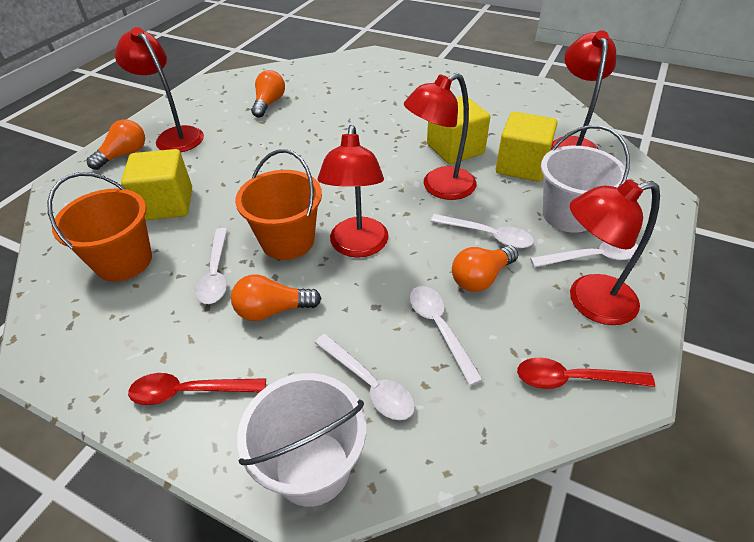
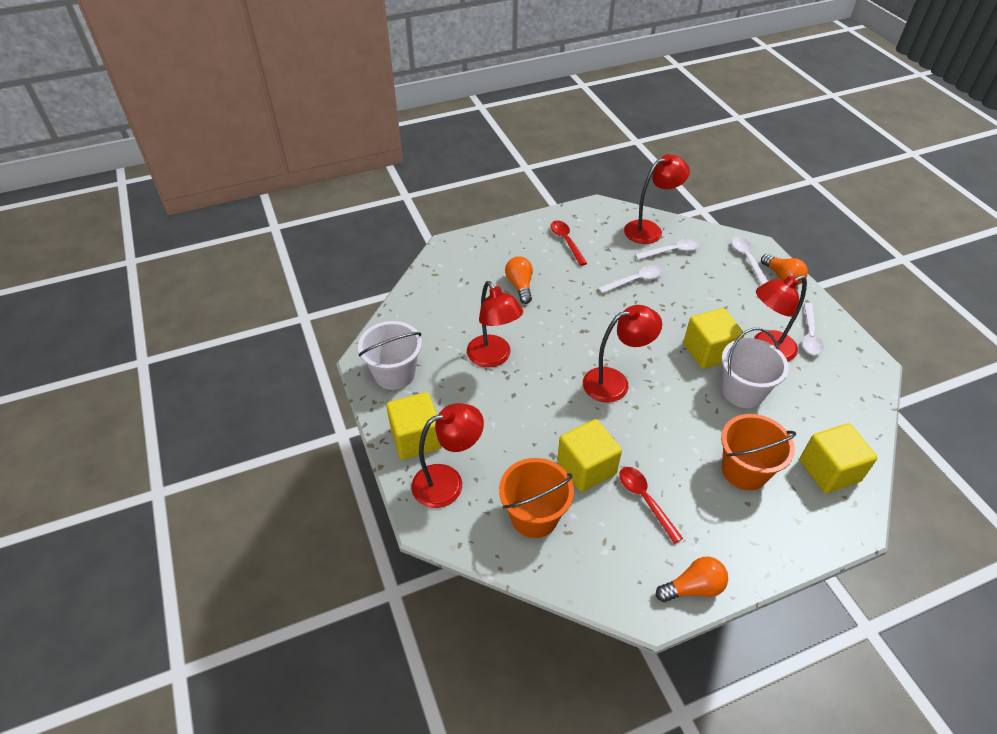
orange light bulb: [87,119,145,170] [231,274,322,321] [251,70,285,118] [452,245,518,292] = 4 -> [505,256,533,304] [656,557,728,602] [761,254,808,285] = 3
white spoon: [195,228,228,304] [314,334,415,420] [409,286,483,386] [430,214,534,248] [530,242,638,267] = 5 -> [598,265,663,293] [635,238,701,260] [731,236,768,285] [802,303,824,355] = 4
yellow cube: [121,149,192,220] [427,97,490,164] [496,112,557,182] = 3 -> [386,392,442,460] [557,419,622,492] [683,308,744,369] [800,423,878,493] = 4

